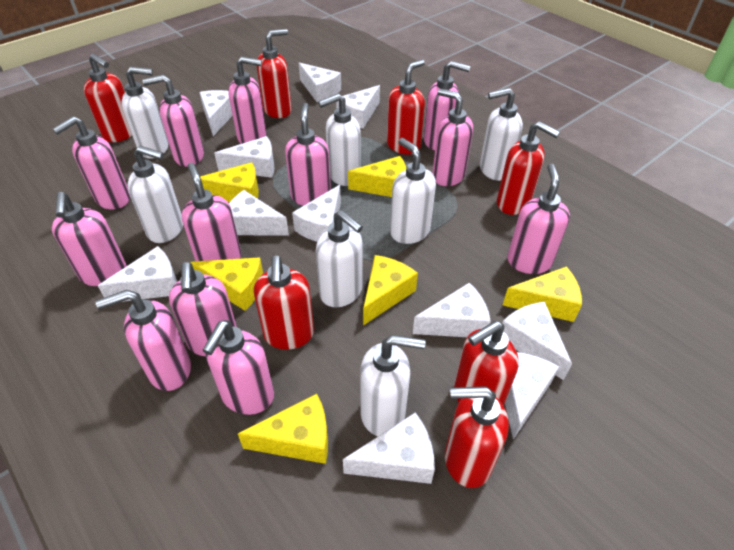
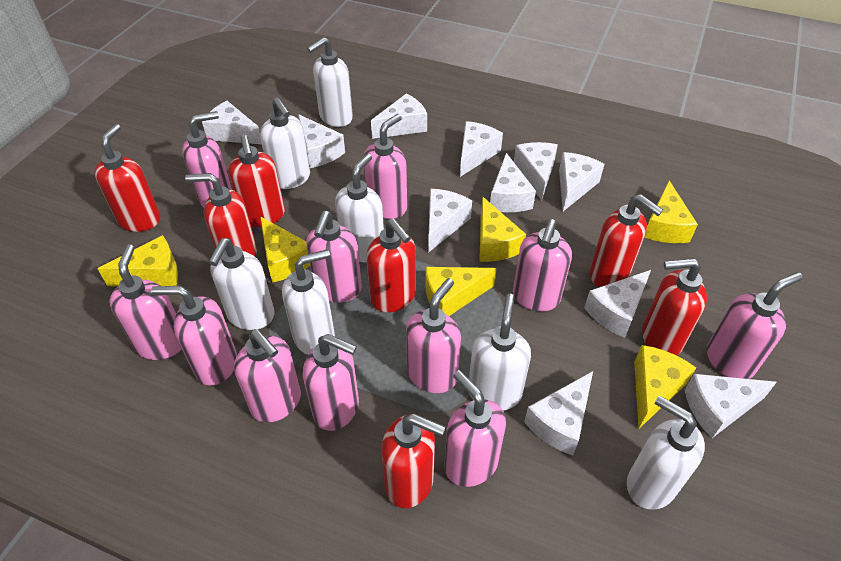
pink soap dispenser: [52,192,126,286] [53,116,130,210] [95,290,191,391] [142,75,204,167] [169,262,237,356] [182,163,242,261] [202,320,274,415] [228,56,266,144] [285,103,331,206] [424,61,470,150] [432,89,473,186] [507,164,570,274] = 12 -> [109,244,182,360] [151,286,237,386] [182,111,232,208] [234,329,301,423] [303,334,359,431] [306,211,362,303] [364,114,407,219] [406,278,461,393] [444,370,506,487] [513,219,572,311] [707,272,803,379] = 11

